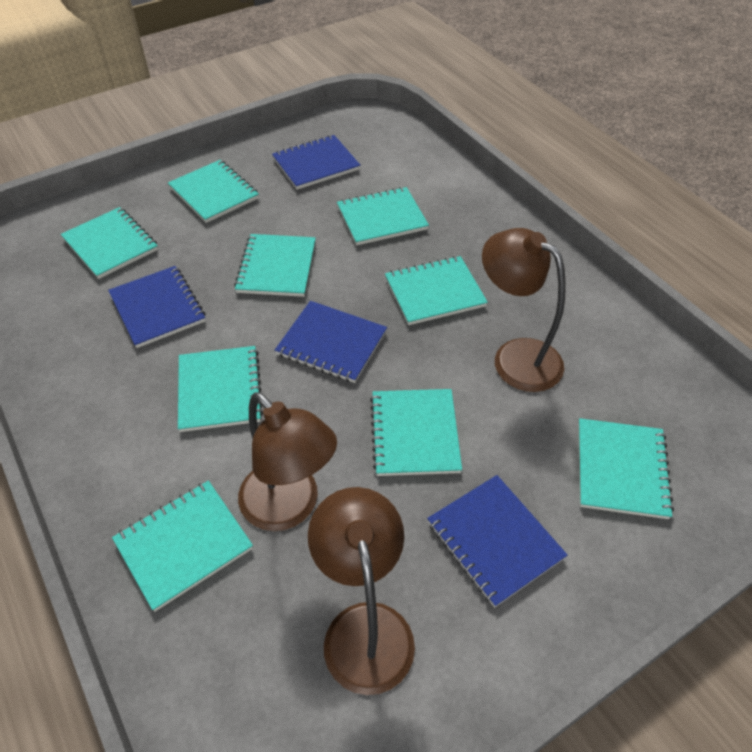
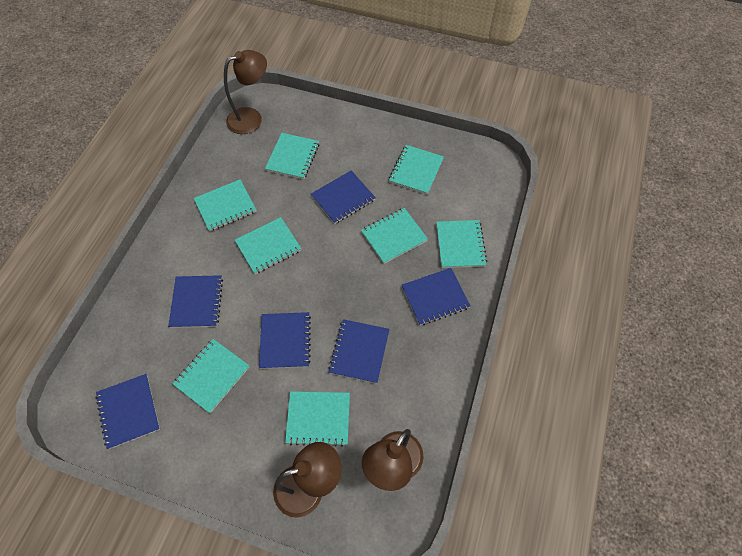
blue notebook: [108,266,205,348] [272,135,361,190] [275,301,387,383] [427,475,568,608] = 4 -> [95,374,160,449] [168,275,223,328] [259,312,311,369] [311,170,376,224] [328,319,389,384] [402,268,470,326] = 6
turquoise notebook: [61,207,158,279] [112,481,253,612] [168,160,259,223] [178,346,263,432] [234,234,316,297] [337,187,429,245] [370,389,462,476] [385,256,488,325] [578,418,674,519] = 9 -> [173,339,250,413] [194,179,257,231] [235,217,302,274] [265,133,319,179] [285,391,350,447] [361,208,428,264] [389,145,444,195] [436,220,487,268] = 8

